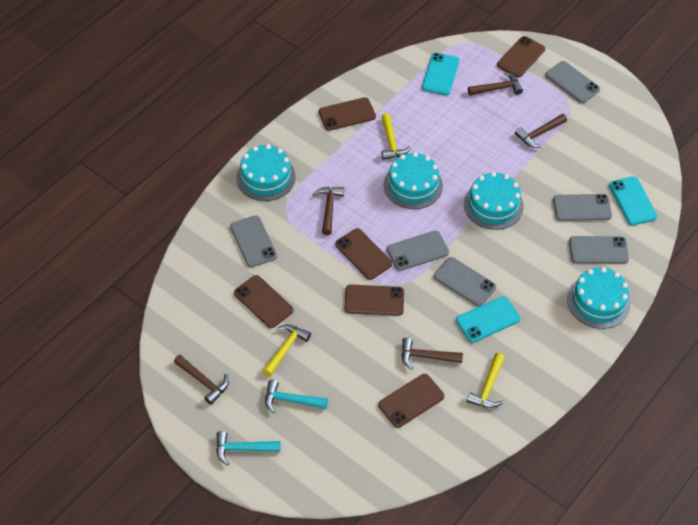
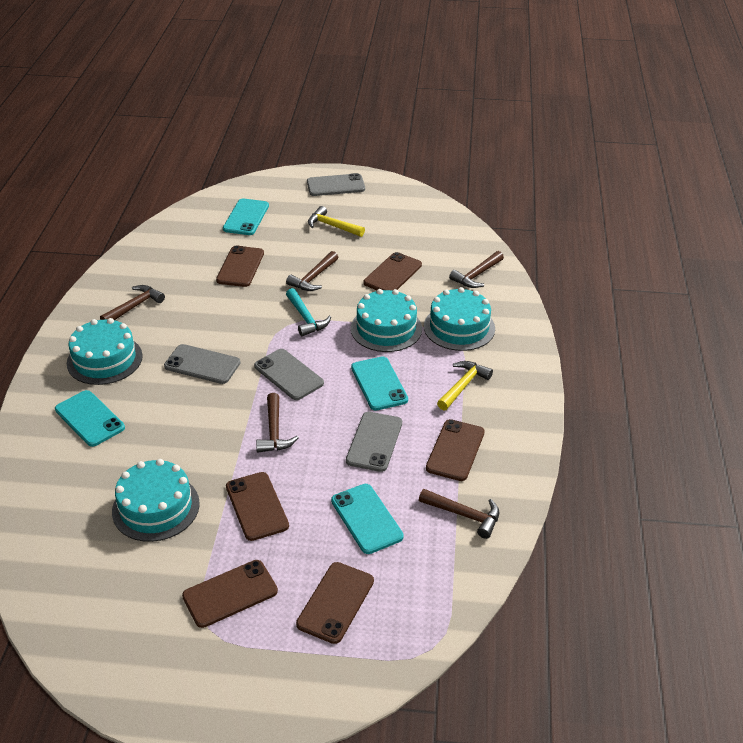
grey phone: [230,215,277,267] [387,231,449,271] [434,257,496,306] [545,61,600,103] [553,194,612,221] [569,236,629,264] = 6 -> [164,344,240,384] [254,349,324,400] [307,173,365,196] [346,412,402,472] = 4
turquoise hammer: [216,431,280,465] [265,380,328,413] = 2 -> [286,288,331,336] = 1
turquoise phone: [422,53,460,95] [456,296,520,343] [609,176,657,225] = 3 -> [55,390,125,447] [223,198,269,235] [331,484,404,554] [351,356,408,411] = 4
yellow hammer: [263,324,311,376] [381,113,411,160] [467,353,505,408] = 3 -> [308,206,365,237] [437,361,493,410] = 2

